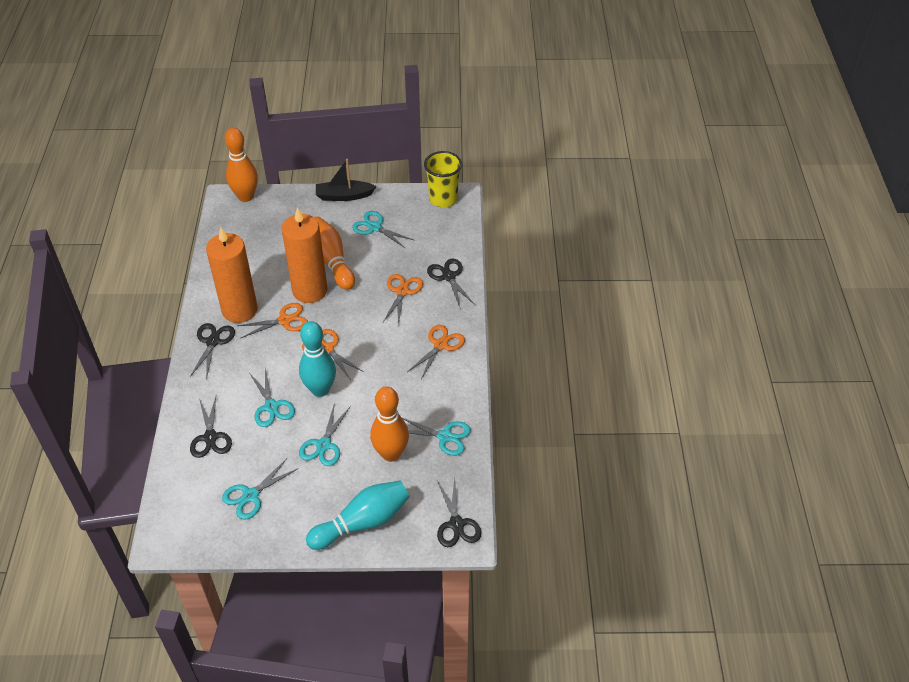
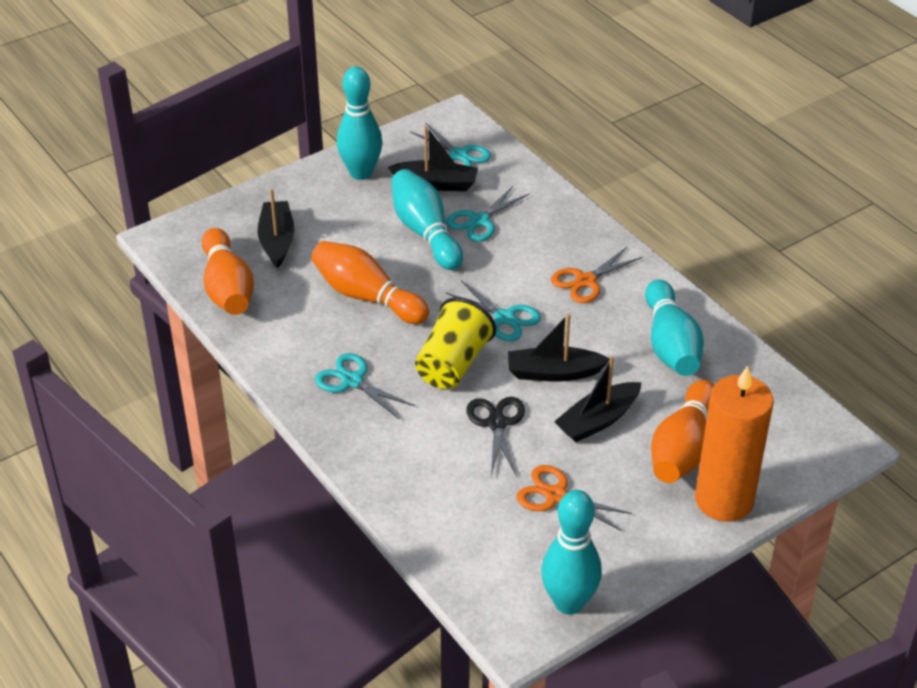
black boat: [316,159,377,201] = 1 -> [257,189,294,268] [388,126,478,191] [508,313,610,381] [554,356,642,442] = 4
black scissors: [190,323,235,380] [190,396,232,458] [427,259,475,307] [437,478,481,547] = 4 -> [466,397,525,477] = 1
orange candle: [206,227,258,323] [282,207,327,303] = 2 -> [695,365,774,522] = 1
orange scissors: [237,303,308,338] [302,329,364,380] [383,274,423,325] [407,325,465,379] = 4 -> [516,465,632,531] [551,247,643,303] = 2
turquoise bowling pin: [299,321,336,397] [306,481,409,550] = 2 -> [337,66,382,180] [391,169,463,270] [541,490,602,614] [645,280,704,376] = 4
turquoise scissors: [222,459,298,520] [250,368,295,427] [299,403,351,466] [352,211,414,249] [402,418,471,456] = 5 -> [315,353,415,419] [410,122,491,167] [445,280,541,341] [446,186,530,242] = 4

